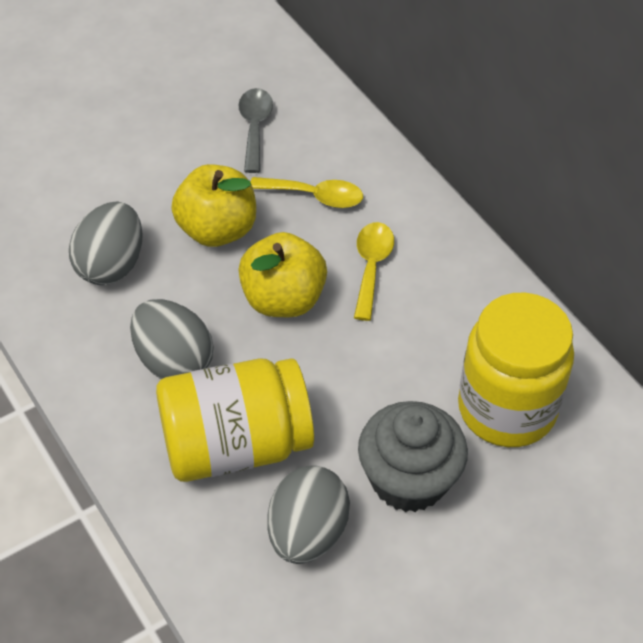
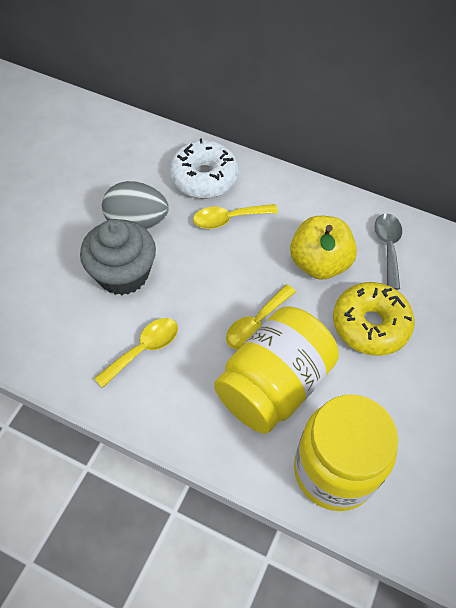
grey egg: [69,202,143,285] [130,299,213,379] [268,466,350,564] = 3 -> [102,181,169,230] = 1
white donut: none = 0 -> [170,138,239,198] = 1
yellow apple: [171,164,256,247] [238,232,327,317] = 2 -> [290,216,357,280] = 1
yellow donut: none = 0 -> [333,282,415,356] = 1
yellow spoon: [251,177,363,208] [354,222,394,321] = 2 -> [94,318,178,388] [193,204,278,229] [226,284,296,350] = 3

